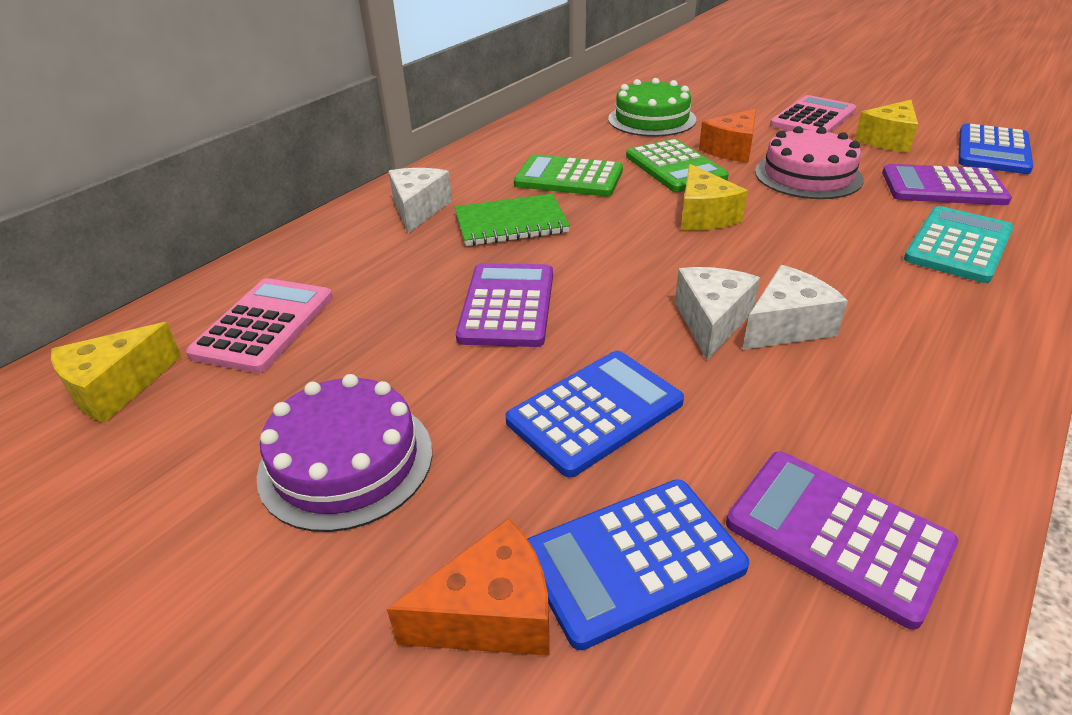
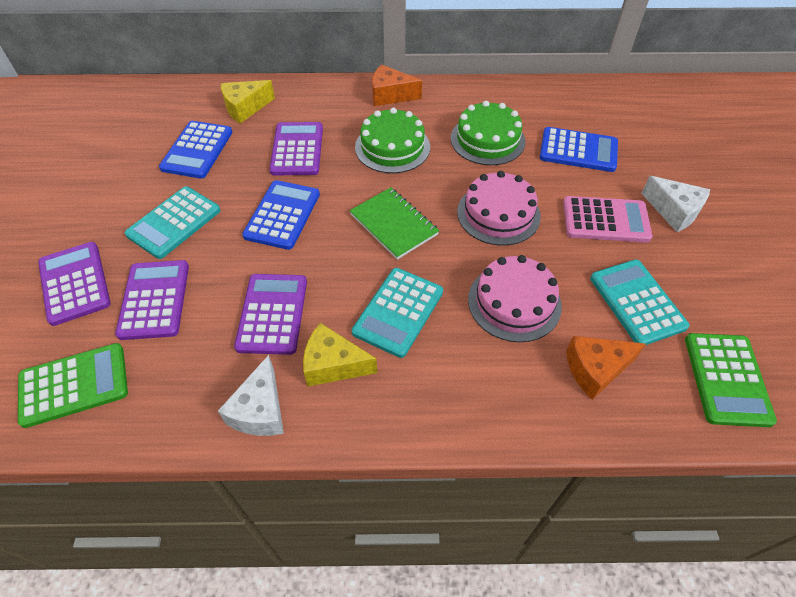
green cake: [608,78,697,137] = 1 -> [355,107,430,173] [451,101,525,165] = 2
pink cake: [755,126,864,199] = 1 -> [457,171,541,246] [468,255,562,342] = 2
pink calculator: [186,278,333,373] [770,95,856,133] = 2 -> [563,196,652,243] = 1
purple cake: [257,374,433,532] = 1 -> none = 0
purple calculator: [456,263,553,347] [726,451,958,630] [882,164,1012,205] = 3 -> [38,242,111,326] [115,260,189,340] [234,274,307,355] [269,122,323,175] = 4
turquoise calculator: [904,206,1014,283] = 1 -> [125,186,221,259] [352,268,443,358] [590,259,689,345] = 3
white cheese: [389,168,452,234] [675,267,760,360] [742,265,848,350] = 3 -> [218,355,284,436] [641,176,710,232] = 2
yellow cheese: [51,322,182,423] [681,164,748,230] [854,100,918,153] = 3 -> [221,80,275,123] [303,323,377,387] = 2

